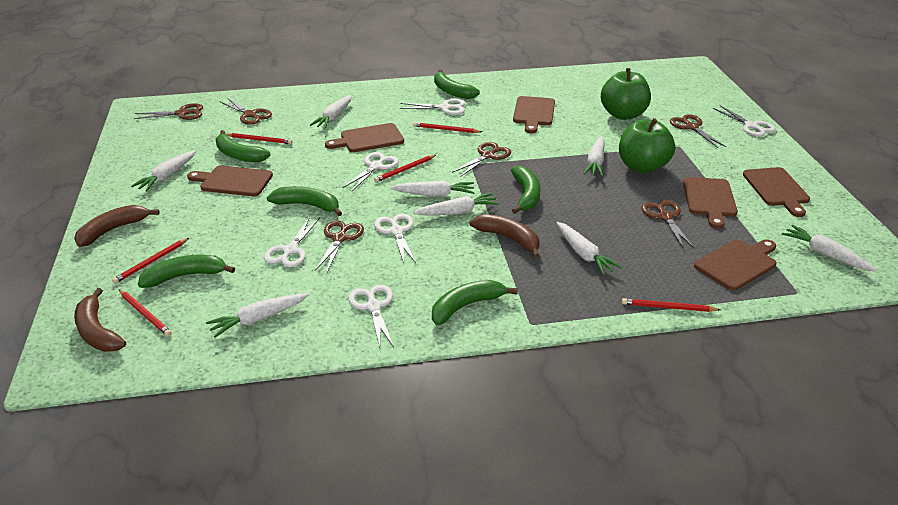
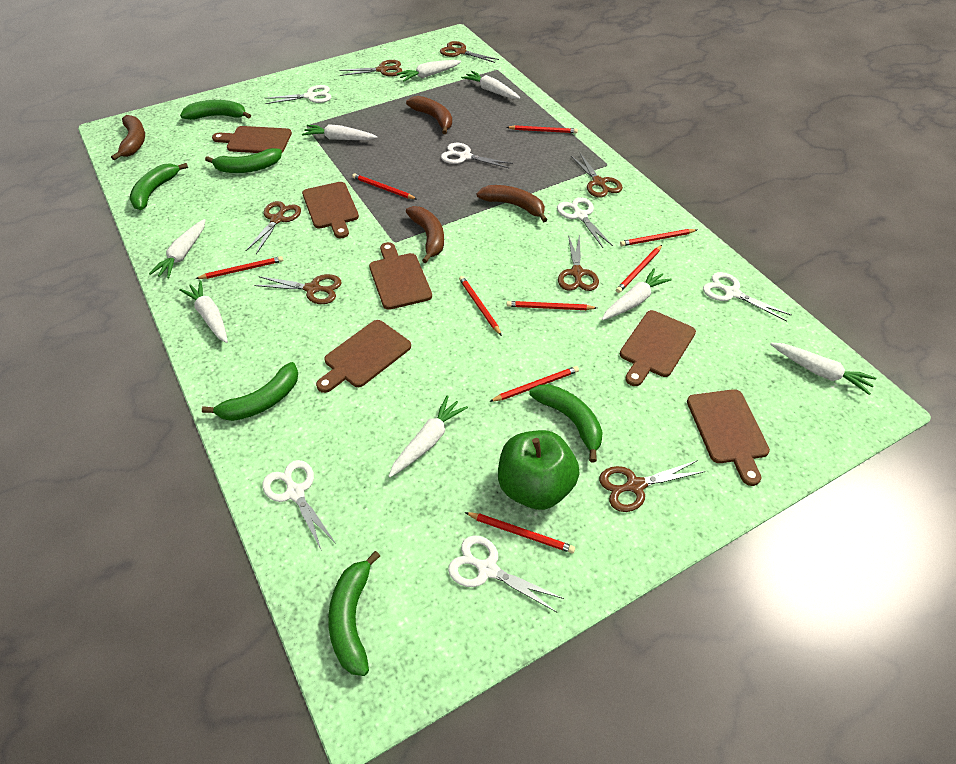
brown banana: [74,205,160,247] [74,288,126,352] [469,214,540,258] = 3 -> [111,115,145,161] [406,96,452,134] [406,206,444,263] [477,185,547,222] = 4
brown scissors: [134,103,203,120] [221,98,272,125] [315,220,364,272] [452,142,511,177] [642,200,694,249] [670,114,726,148] = 6 -> [246,201,301,254] [254,274,342,304] [339,60,403,76] [440,41,499,63] [558,234,599,291] [571,153,623,197] [599,460,705,512] = 7
green apple: [601,68,651,120] [619,118,675,173] = 2 -> [498,430,580,510] = 1
red pencil: [112,238,189,284] [119,289,172,336] [226,133,293,144] [374,155,436,182] [413,122,482,133] [622,298,721,312] = 6 -> [195,256,283,279] [352,173,417,199] [459,276,502,336] [465,512,575,553] [489,366,579,402] [507,125,578,133] [507,301,597,310] [616,245,662,293] [620,229,697,246] = 9

